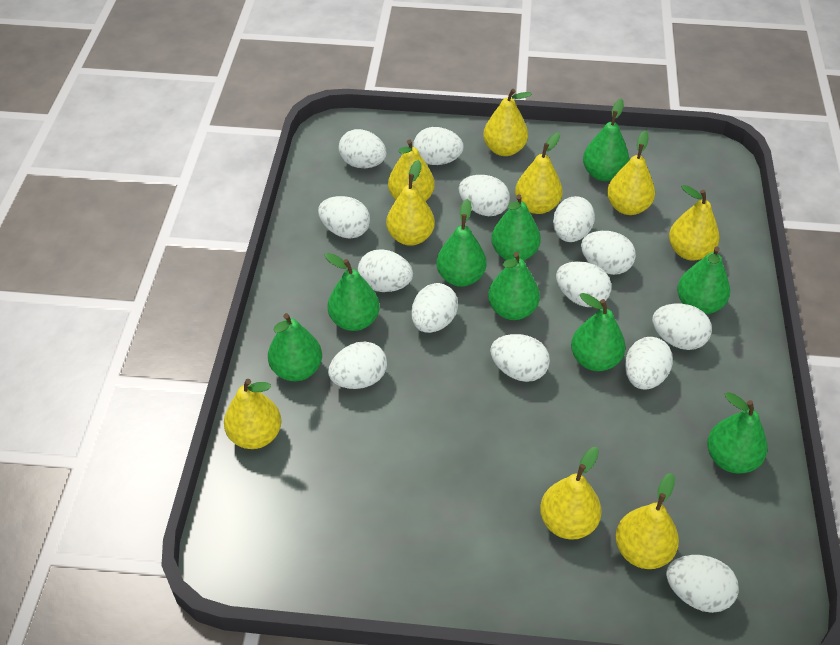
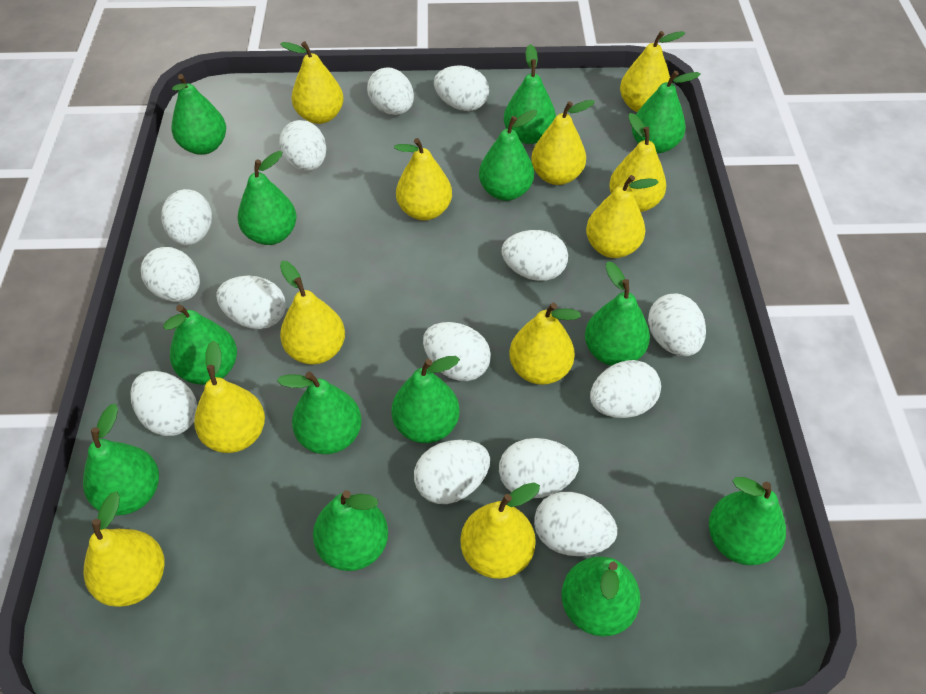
green pear: [268,313,322,381] [325,253,380,331] [436,199,487,287] [488,252,540,320] [491,194,541,261] [571,293,626,371] [583,99,629,181] [677,247,730,314] [707,392,768,473] = 9 -> [83,404,159,516] [163,305,237,385] [172,74,226,155] [238,151,297,245] [277,372,362,454] [313,490,388,571] [391,356,460,443] [479,110,537,201] [504,44,556,144] [562,557,641,636] [585,261,650,366] [632,71,701,153] [709,477,786,565] = 13
yellow pear: [224,379,282,449] [386,160,435,246] [388,139,435,201] [483,89,532,156] [515,132,563,214] [540,447,602,540] [607,131,655,215] [616,473,679,569] [669,185,719,261] = 9 -> [84,491,165,607] [194,340,265,453] [280,41,344,124] [280,261,345,365] [394,138,452,221] [460,482,540,579] [509,303,581,385] [531,100,595,185] [586,175,659,258] [609,113,666,212] [620,31,685,112] = 11

